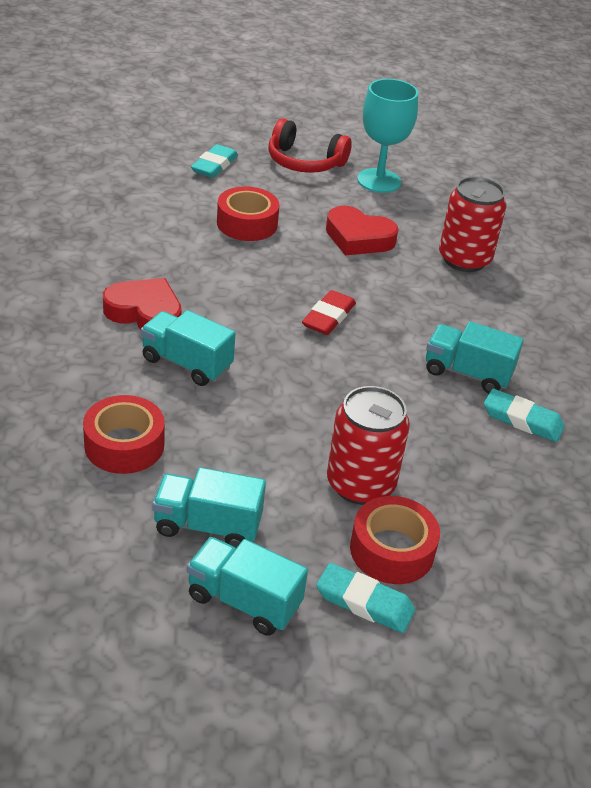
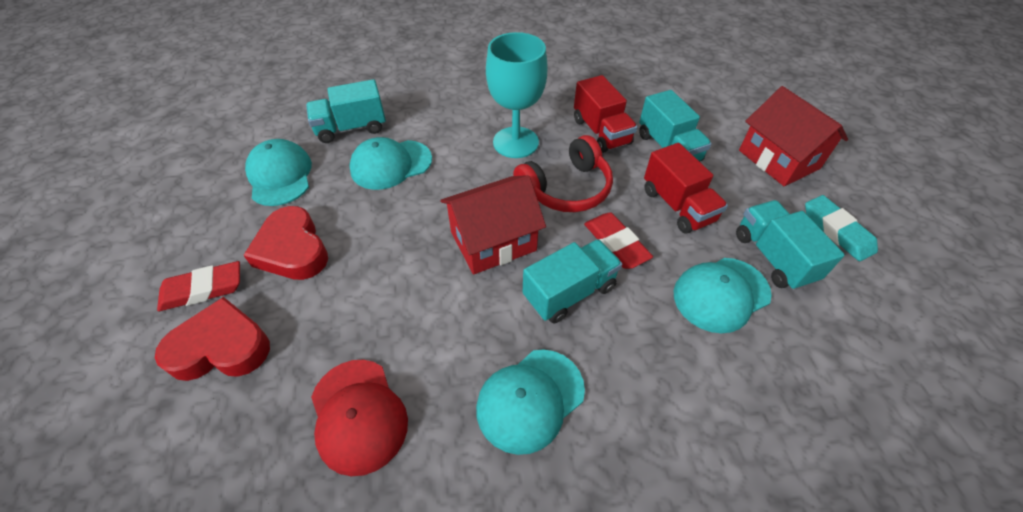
red can: [327,386,410,505] [439,177,506,272] = 2 -> none = 0
red cap: none = 0 -> [311,360,408,476] = 1
red eraser: [302,290,356,335] = 1 -> [157,261,240,311] [584,212,653,269] = 2
red house: none = 0 -> [440,175,546,275] [739,86,848,186] = 2
red tape: [83,395,165,474] [217,186,279,241] [350,496,440,584] = 3 -> none = 0
red truck: none = 0 -> [574,75,637,153] [644,143,728,234] = 2
turquoise cap: none = 0 -> [245,139,312,206] [349,137,432,190] [476,349,585,455] [674,258,772,333] = 4
turquoise eraser: [191,144,238,178] [316,563,415,633] [484,389,565,442] = 3 -> [805,195,878,261] = 1

